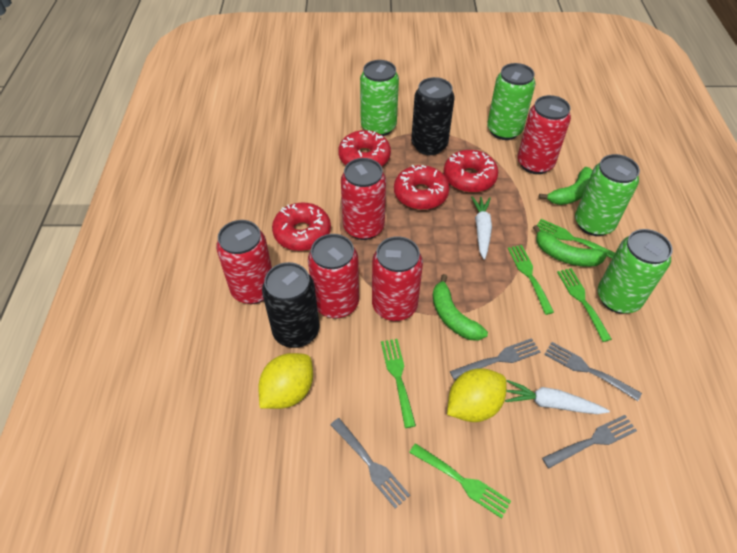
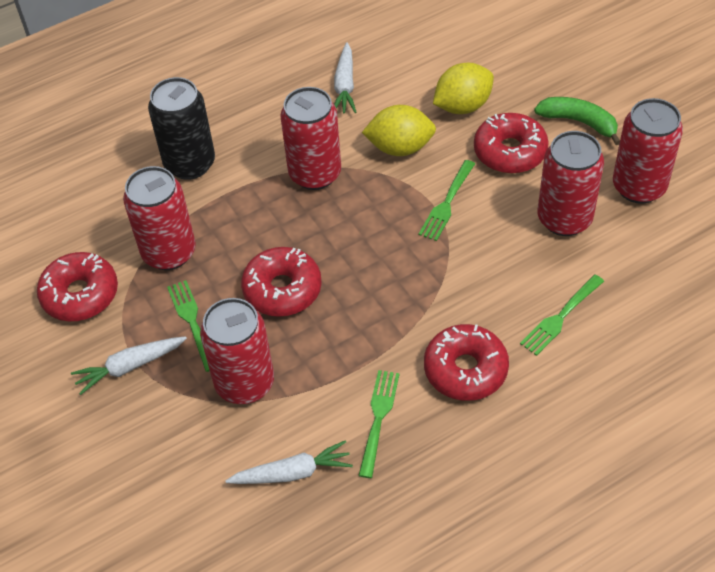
black can: [262,262,319,348] [411,77,455,155] = 2 -> [148,77,215,180] = 1
green banana: [432,274,488,341] [533,225,607,267] [539,167,593,205] = 3 -> [534,97,620,145] = 1
green can: [360,60,399,136] [487,63,535,140] [575,154,640,236] [598,229,673,314] = 4 -> none = 0
green fork: [381,339,416,428] [409,443,511,519] [508,245,554,315] [537,219,615,259] [557,268,612,342] = 5 -> [167,280,210,372] [358,370,400,478] [419,160,475,241] [520,275,604,356] = 4
grey fork: [330,418,410,509] [450,338,540,380] [542,415,637,468] [544,342,642,401] = 4 -> none = 0
white carrot: [471,196,492,260] [505,380,610,414] = 2 -> [71,336,187,395] [225,440,353,484] [334,42,357,113] = 3

